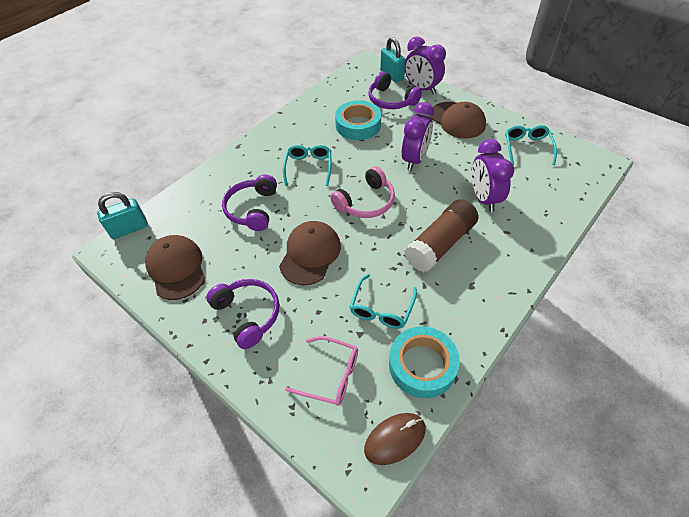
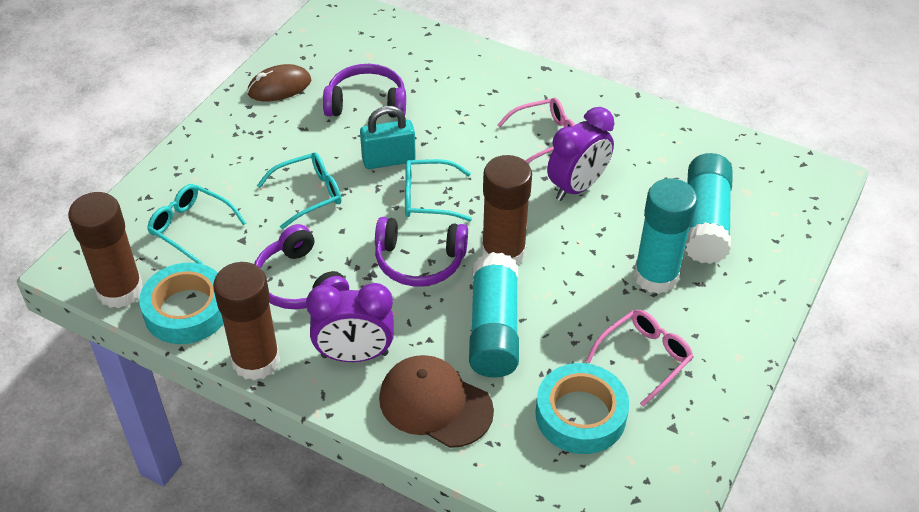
brown cap: [145,235,205,300] [279,221,341,285] [429,102,486,139] = 3 -> [379,355,494,448] = 1
brown glue stick: [404,199,479,272] = 1 -> [68,192,143,308] [213,262,280,381] [482,155,532,265] = 3
pink glasses: [285,336,358,406] = 1 -> [497,98,575,163] [586,310,694,407] = 2
pink headphones: [330,166,395,218] = 1 -> none = 0
purple clock: [402,102,434,171] [404,36,446,95] [472,139,514,212] = 3 -> [306,283,394,362] [547,107,614,201] = 2
turquoise glue stick: none = 0 -> [469,252,519,377] [634,178,697,294] [685,153,732,264] = 3
turquoise padlock: [97,192,148,239] [380,37,406,82] = 2 -> [360,106,416,169] = 1

